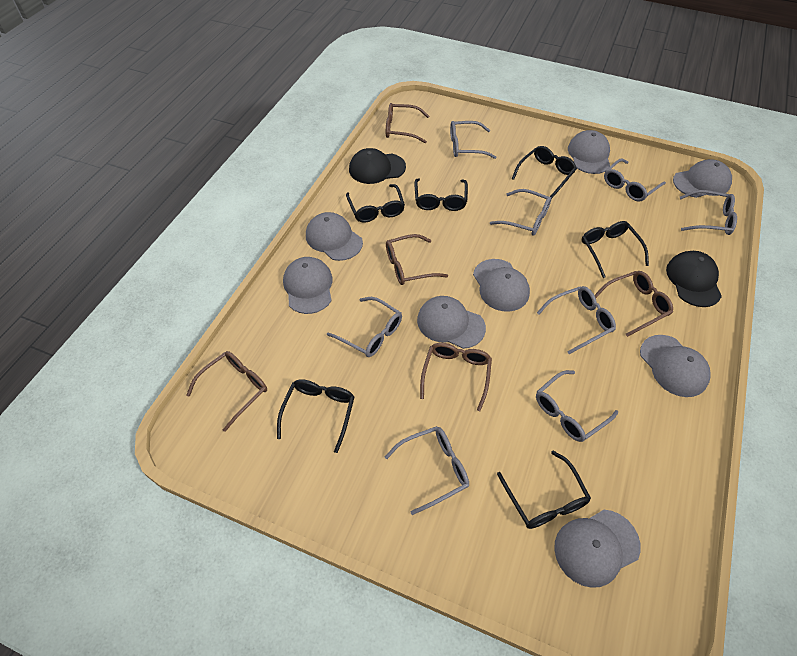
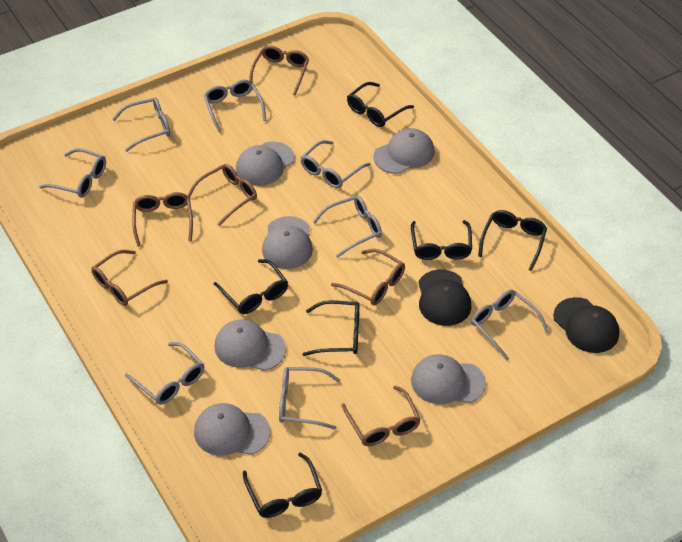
brown glasses: [186,351,267,432] [386,103,429,143] [386,234,448,285] [420,343,492,411] [594,271,673,337] = 5 -> [91,250,168,306] [132,192,193,247] [187,164,257,226] [249,46,309,95] [331,249,405,305] [341,386,421,446] = 6
grey cap: [283,257,333,314] [306,212,363,261] [417,296,486,349] [473,259,530,312] [554,510,641,588] [568,130,610,174] [640,335,711,397] [673,159,732,198] = 8 -> [194,403,271,456] [215,319,286,371] [236,142,295,186] [262,216,313,269] [373,128,434,174] [411,354,486,404] = 6

